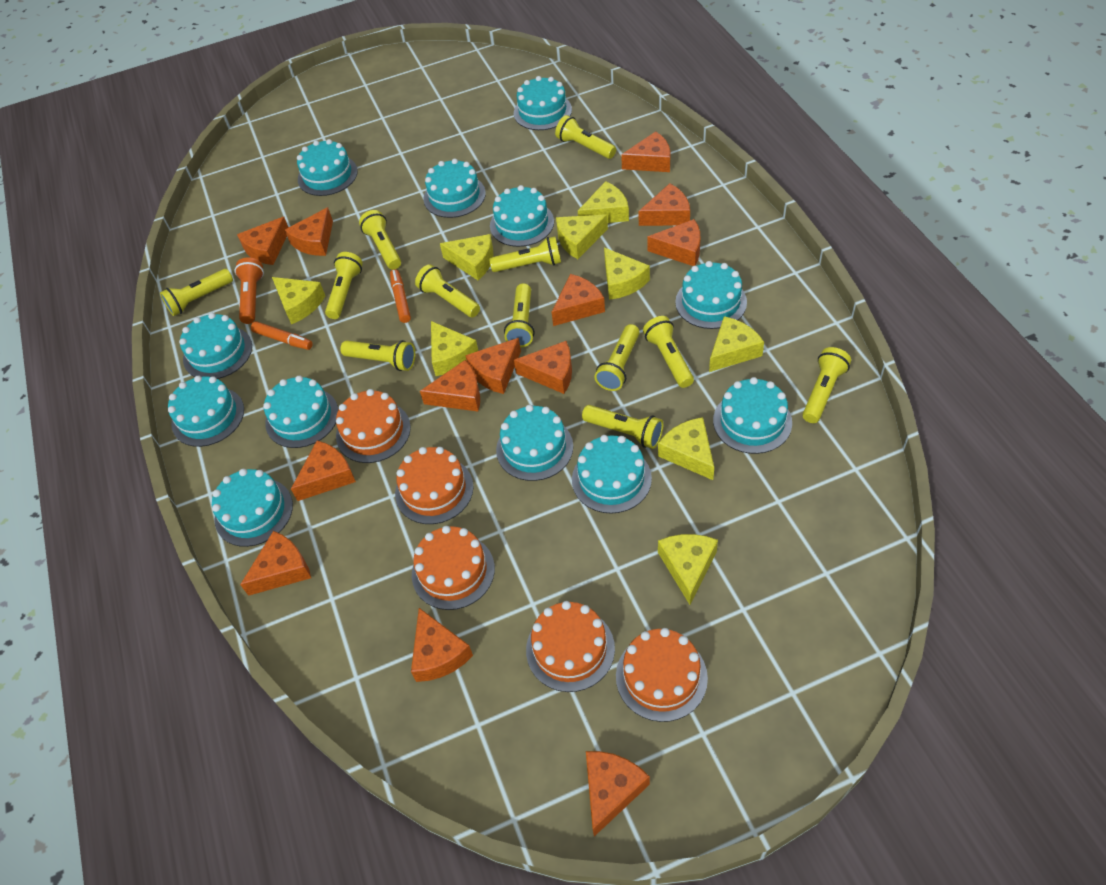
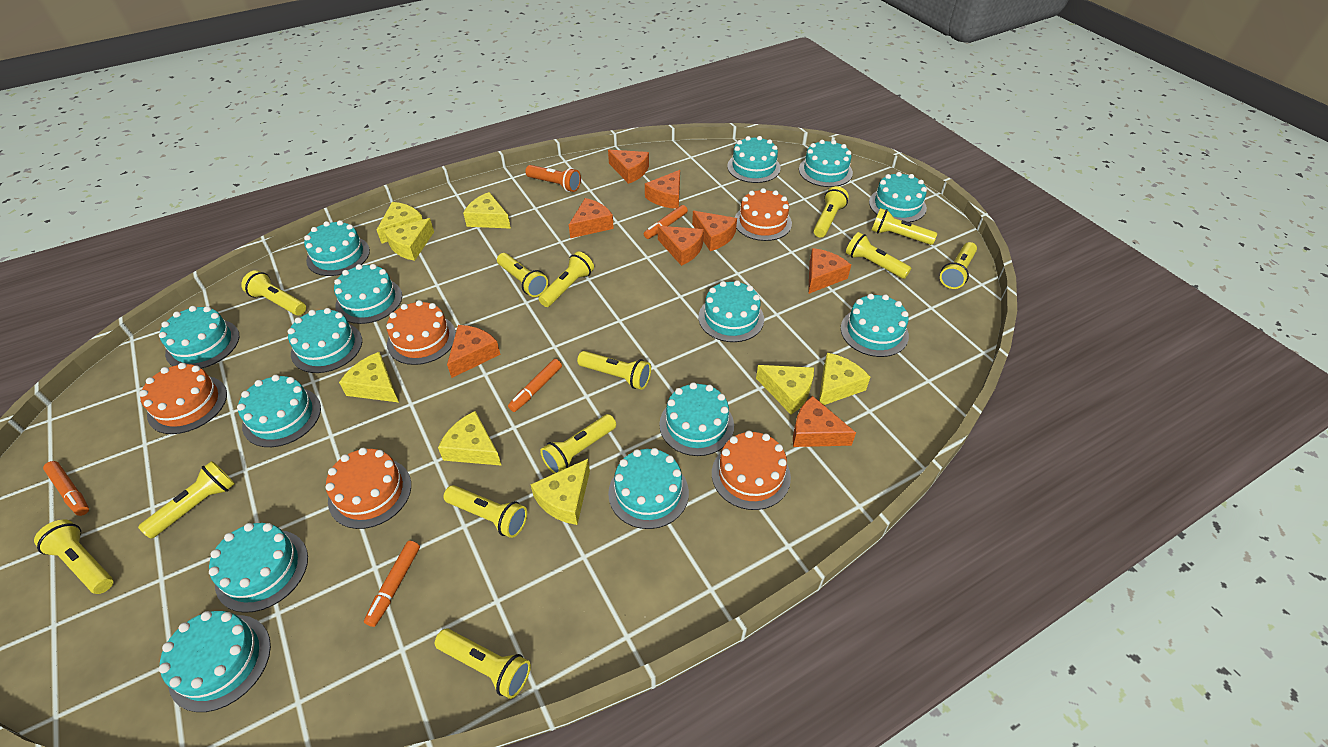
orange cheese: [237,217,289,265] [240,531,311,596] [285,207,333,256] [291,440,356,501] [411,608,473,682] [420,360,480,411] [465,338,521,394] [514,341,572,394] [552,274,605,326] [586,751,650,836] [621,131,670,172] [638,183,690,226] [647,219,701,266] = 13 -> [447,325,501,378] [569,198,614,238] [608,150,649,184] [645,170,680,209] [658,226,704,266] [692,211,737,251] [793,396,856,447] [808,248,851,294] = 8
orange marker: [251,321,313,350] [390,269,411,323] = 2 -> [43,461,89,516] [364,541,420,627] [508,359,562,412] [644,205,688,239] = 4
turquoise cake: [168,375,244,447] [179,313,252,379] [212,469,293,547] [263,375,338,448] [297,139,358,196] [423,159,486,218] [490,185,554,247] [496,405,573,481] [514,76,572,130] [572,435,652,514] [675,261,747,329] [713,377,792,454] = 12 -> [159,306,239,368] [159,611,271,712] [209,523,308,613] [237,375,321,447] [288,308,362,373] [304,220,370,276] [334,264,402,324] [608,448,689,529] [659,382,734,456] [698,280,764,342] [727,136,781,183] [799,140,853,187] [841,294,909,357] [869,172,927,222] = 14
yellow cheese: [272,277,325,324] [431,321,478,376] [440,234,493,280] [556,214,608,259] [578,181,629,223] [604,248,650,300] [658,417,714,480] [658,534,718,605] [709,316,764,372] = 9 -> [339,352,399,403] [377,202,423,244] [384,218,434,261] [438,411,502,466] [463,192,511,229] [530,459,590,525] [756,365,814,414] [819,353,870,405] = 8
yellow flashlight: [160,269,233,316] [325,252,363,319] [340,340,415,371] [359,210,401,270] [415,264,480,317] [489,237,561,272] [504,283,535,347] [555,115,616,159] [582,405,663,449] [594,324,640,391] [643,316,694,388] [802,347,851,423] = 12 -> [34,519,113,594] [138,461,235,539] [241,270,306,315] [434,629,531,699] [443,485,527,538] [497,253,548,297] [539,251,594,307] [540,414,616,474] [577,351,651,390] [814,186,849,237] [846,232,911,279] [872,208,937,245] [940,242,977,289] = 13

